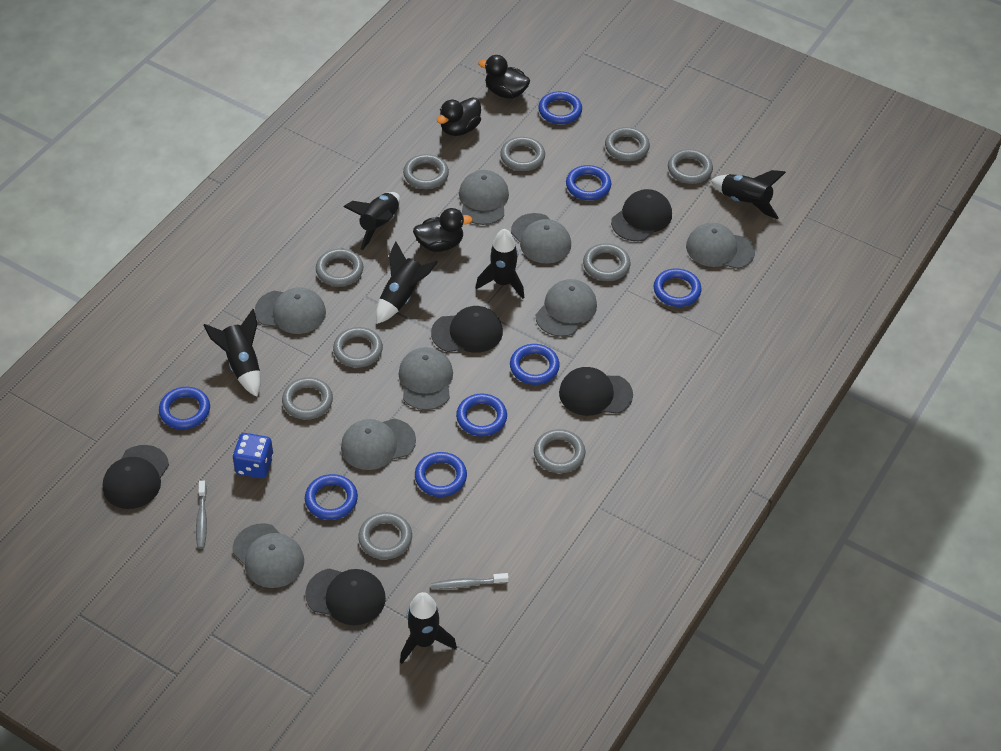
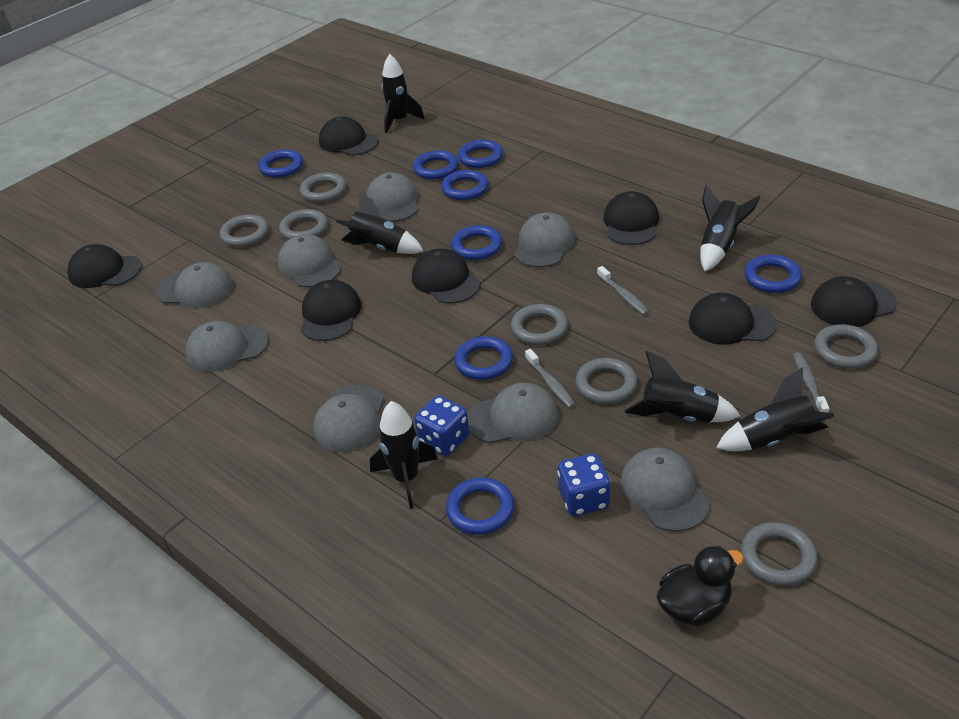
black cap: [103,445,169,509] [305,568,386,625] [431,306,503,353] [559,367,633,416] [611,189,672,241] = 5 -> [67,244,142,288] [301,280,361,341] [319,117,378,156] [412,248,480,304] [603,191,659,245] [689,293,777,345] [811,277,897,327] = 7
black duck: [413,208,472,252] [437,97,481,136] [478,55,530,99] = 3 -> [657,546,744,626] = 1
blue dice: [233,433,274,478] = 1 -> [414,395,469,456] [557,453,611,516] = 2
grey ring: [282,377,333,420] [316,249,364,287] [333,327,383,368] [358,512,412,560] [403,154,449,189] [500,137,545,171] [534,429,585,473] [583,243,631,281] [605,127,650,161] [668,149,713,184] = 10 -> [220,214,269,247] [279,209,328,240] [300,173,346,203] [511,304,568,345] [575,358,637,404] [741,522,818,586] [814,324,878,369] = 7
grey toothbrush: [196,481,207,549] [431,573,509,589] = 2 -> [525,349,576,408] [597,266,649,315] [793,352,830,413] = 3

